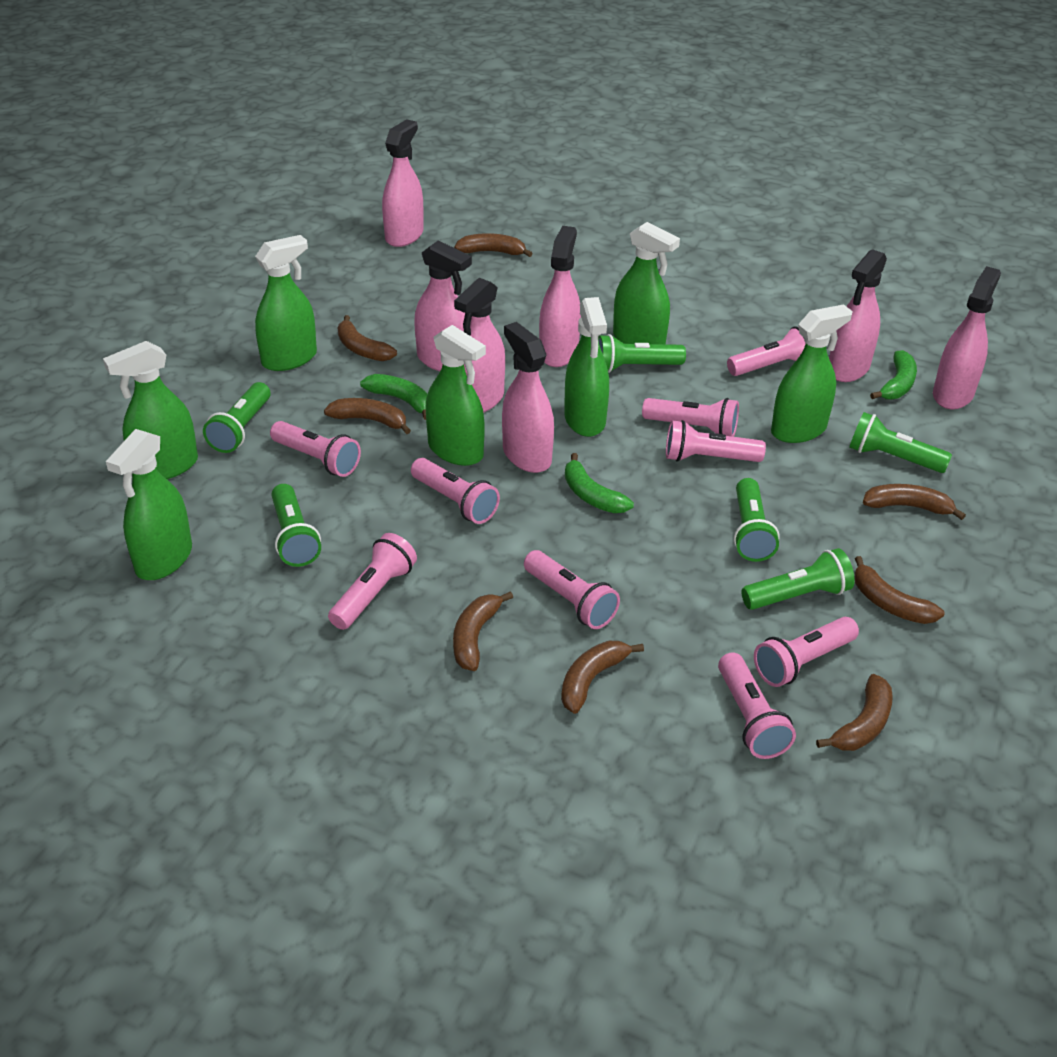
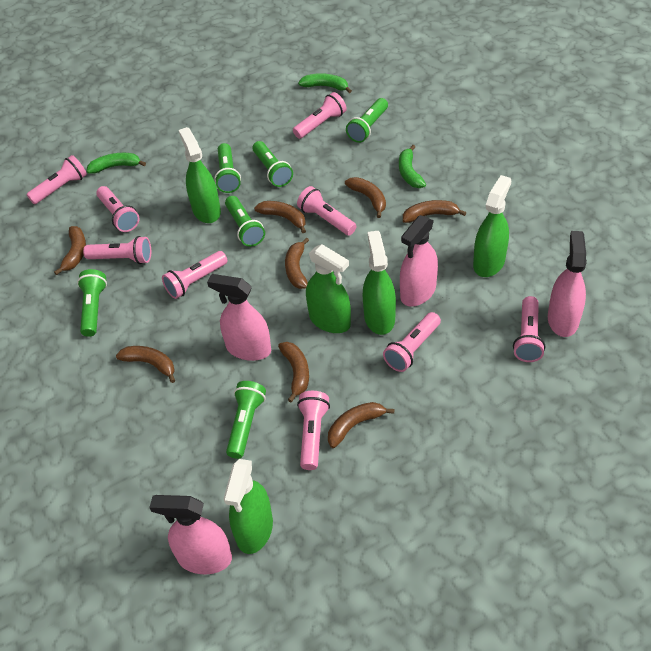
green spray bottle: [103,341,198,479] [106,429,192,580] [255,235,317,371] [426,325,486,466] [564,297,609,437] [613,222,680,344] [771,304,853,443] = 7 -> [179,127,221,223] [223,459,273,554] [306,244,351,333] [363,231,396,335] [473,175,511,277] = 5
pink spray bottle: [382,119,424,247] [414,240,472,371] [454,278,505,413] [502,322,554,473] [539,226,581,367] [829,249,887,382] [933,266,1001,409] = 7 -> [149,495,232,574] [207,274,271,361] [400,215,438,307] [548,231,587,337] = 4

